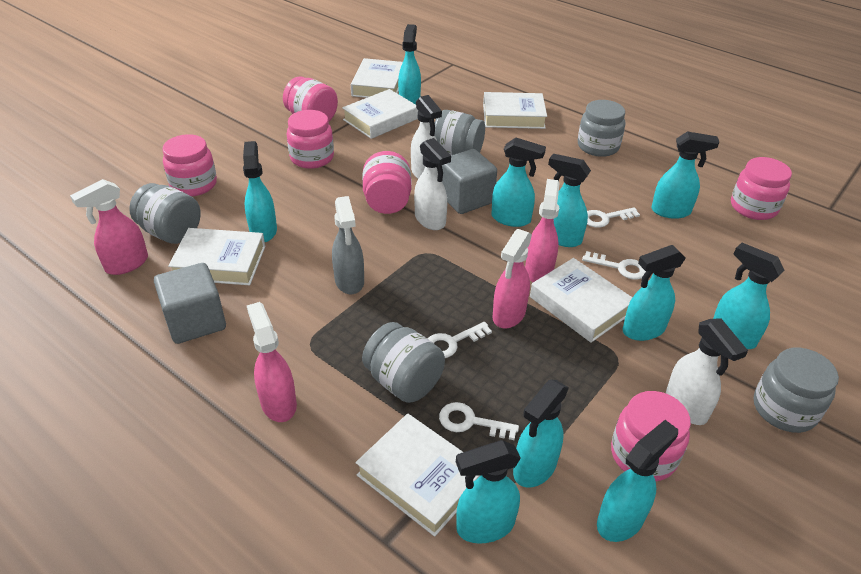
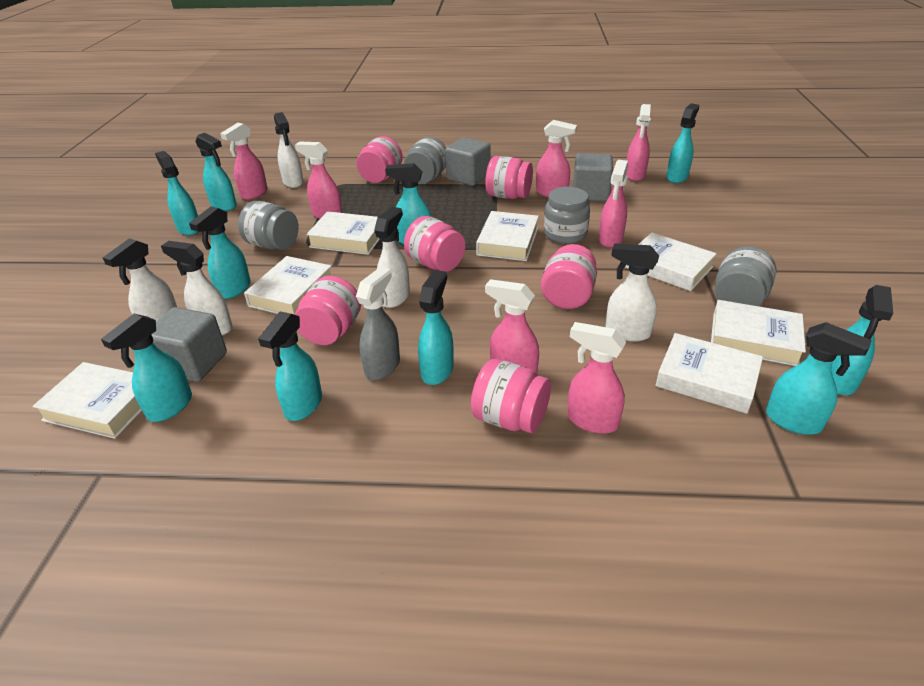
grey cube: [154,263,226,344] [442,149,497,214] = 2 -> [151,307,227,382] [445,137,491,186] [573,153,613,202] = 3
grey jar: [129,183,201,244] [362,322,445,403] [435,110,485,155] [578,100,625,157] [754,348,839,433] = 5 -> [238,201,299,250] [404,137,446,184] [544,187,590,244] [715,246,776,306] = 4
pink spray bottle: [70,179,148,275] [246,302,297,422] [492,229,532,328] [525,179,559,282] = 4 -> [220,123,267,200] [295,142,342,219] [485,279,539,374] [536,120,577,197] [567,322,626,434] [599,160,628,248] [626,104,651,181] = 7
white book: [168,228,265,285] [342,89,418,139] [351,58,403,98] [355,413,480,537] [483,92,547,129] [530,258,633,343] = 6 -> [32,362,142,439] [244,256,332,315] [306,211,380,255] [476,211,539,261] [625,233,717,291] [655,333,763,414] [711,300,806,366] = 7
white key: [428,322,492,358] [439,402,519,440] [582,251,646,280] [587,207,640,228] = 4 -> none = 0
white spray bottle: [411,95,442,179] [414,138,451,230] [666,318,748,425] = 3 -> [103,238,177,322] [161,241,233,335] [274,112,303,188] [374,207,410,308] [605,243,659,342] = 5

